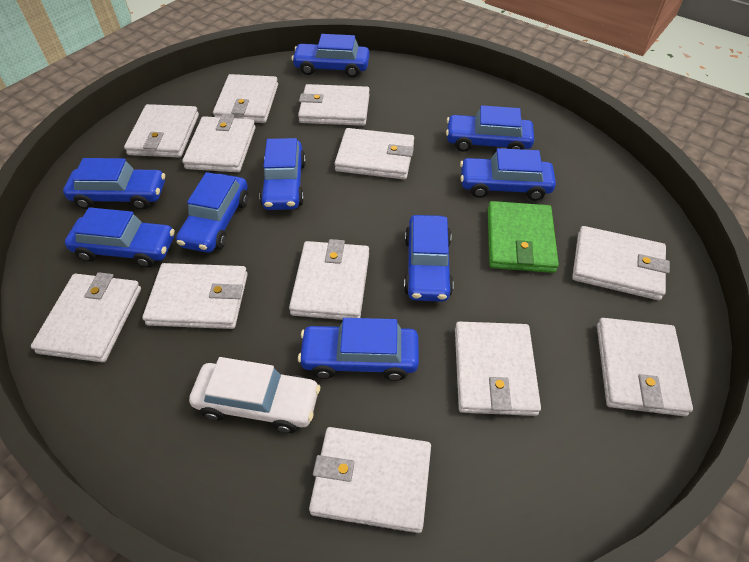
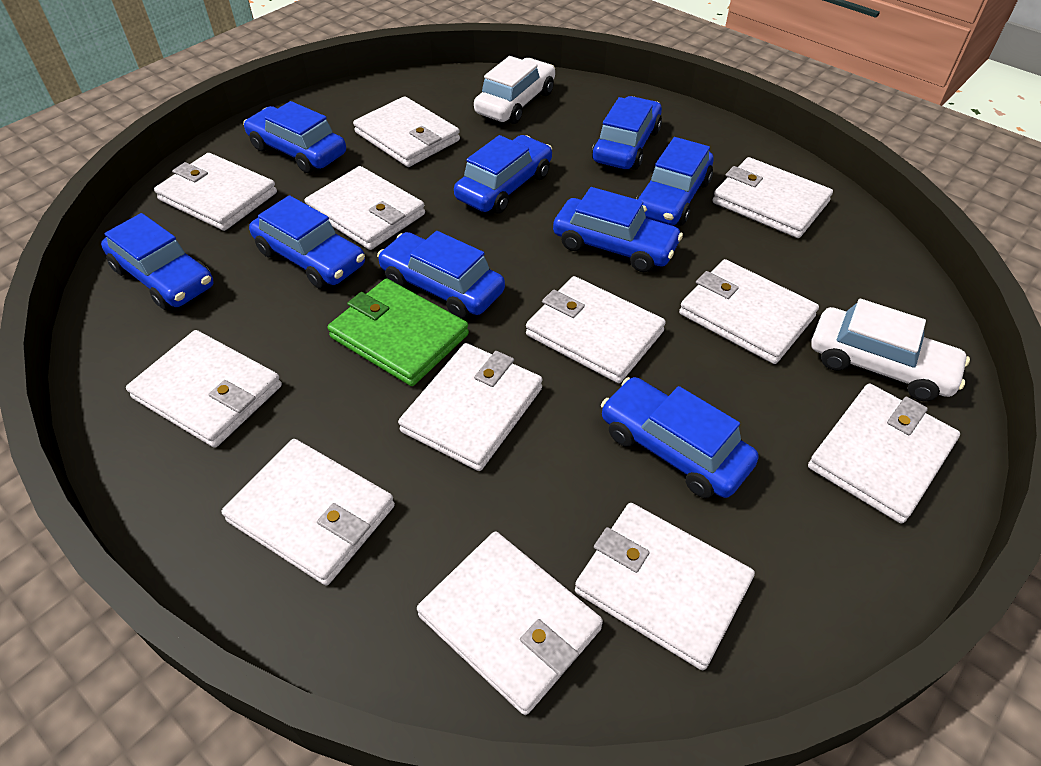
white car: [189,357,320,433] = 1 -> [474,56,555,124] [811,299,970,401] = 2

